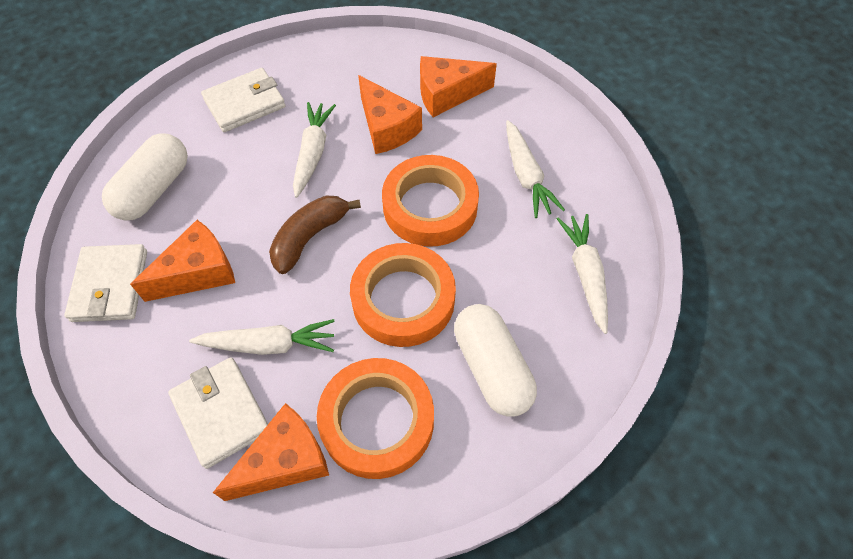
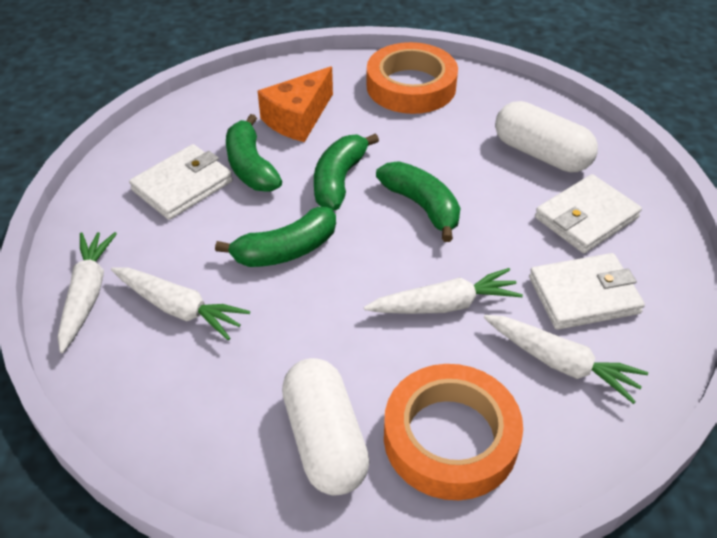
brown banana: [269,196,361,274] = 1 -> none = 0
green banana: none = 0 -> [215,207,336,267] [226,114,282,192] [314,134,379,210] [376,162,460,242] = 4
orange cheese: [130,220,235,302] [213,403,329,501] [358,75,422,154] [420,56,497,117] = 4 -> [258,66,333,142] = 1
orange tape: [317,358,434,479] [350,243,456,347] [382,155,479,247] = 3 -> [367,42,458,114] [384,364,523,500] = 2

